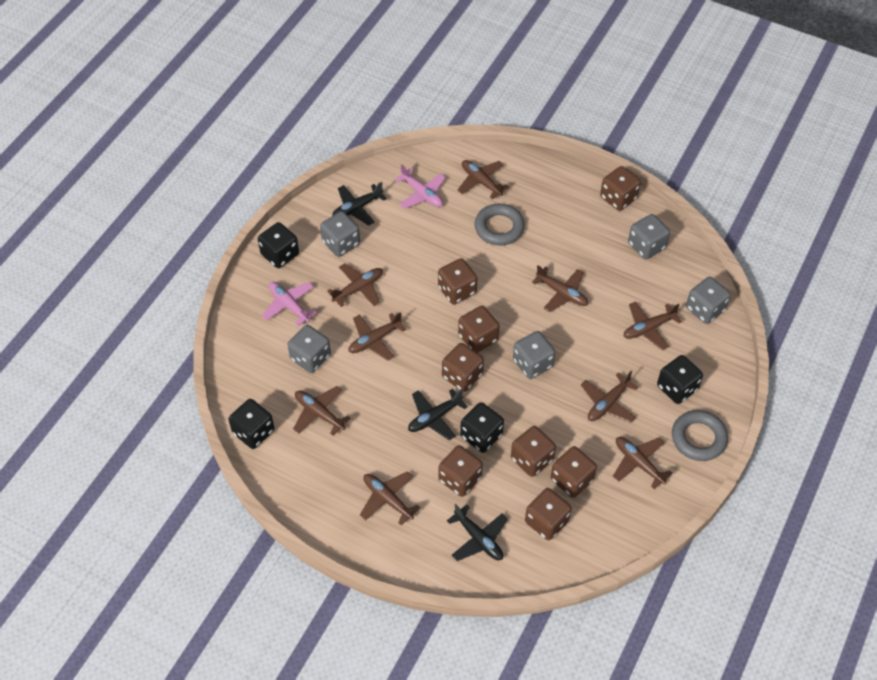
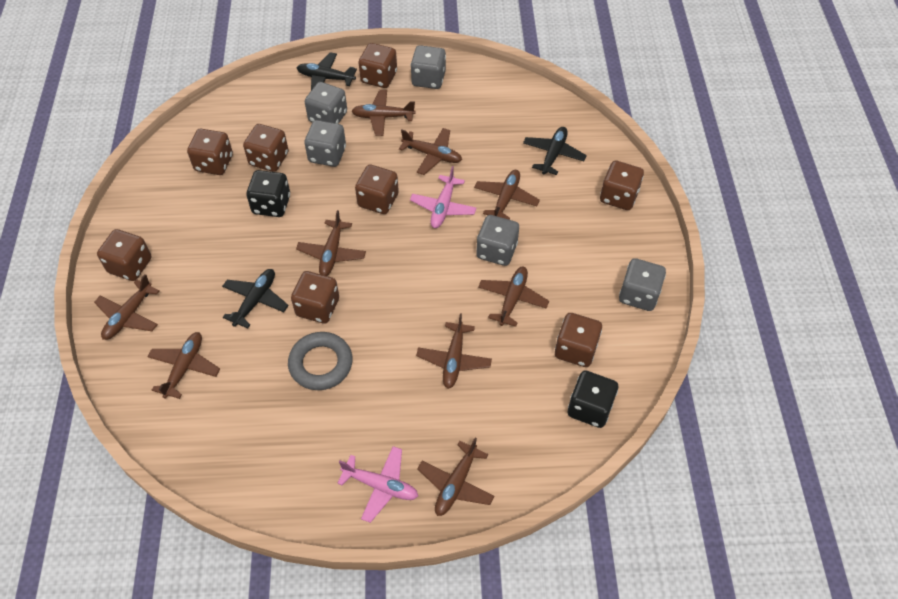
black dice: [228,399,275,449] [258,222,299,268] [460,402,504,453] [657,355,703,404] = 4 -> [246,170,290,217] [568,371,618,428] = 2
grey ring: [475,204,525,245] [672,410,728,461] = 2 -> [288,332,353,390] = 1

